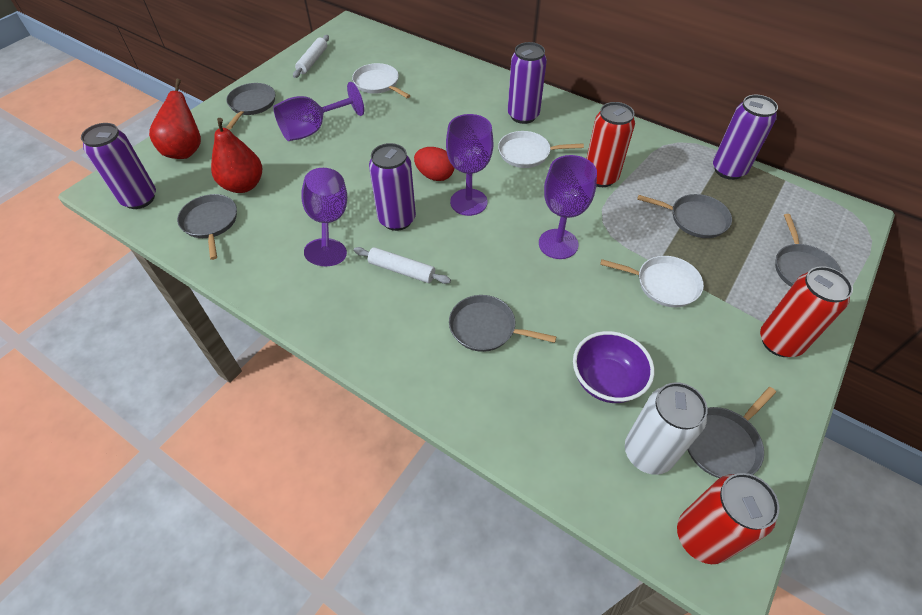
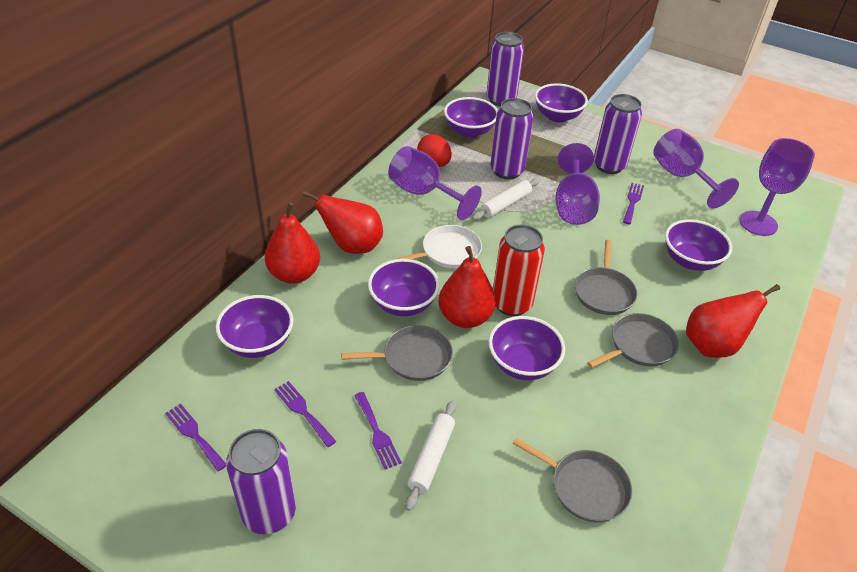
grey pan: [177,194,237,260] [226,83,275,129] [449,295,556,352] [637,194,732,238] [687,387,776,478] [775,214,842,287] = 6 -> [341,325,453,381] [513,437,632,522] [575,240,637,315] [587,313,679,368] = 4
purple bowl: [573,331,654,403] = 1 -> [216,295,293,358] [368,259,440,316] [444,97,498,138] [489,316,565,380] [535,83,588,123] [665,219,732,271] = 6
purple fork: none = 0 -> [165,404,226,472] [274,381,336,447] [354,392,402,470] [623,183,644,224] = 4
red can: [586,102,635,187] [677,473,779,564] [760,266,853,357] = 3 -> [493,224,545,316] = 1
red pear: [149,79,201,159] [211,118,262,193] = 2 -> [265,202,320,284] [302,191,383,254] [439,246,496,328] [686,284,780,358] = 4
white can: [625,382,708,475] = 1 -> none = 0
white pan: [352,63,410,98] [498,131,584,168] [600,256,704,307] = 3 -> [393,225,482,268] = 1

